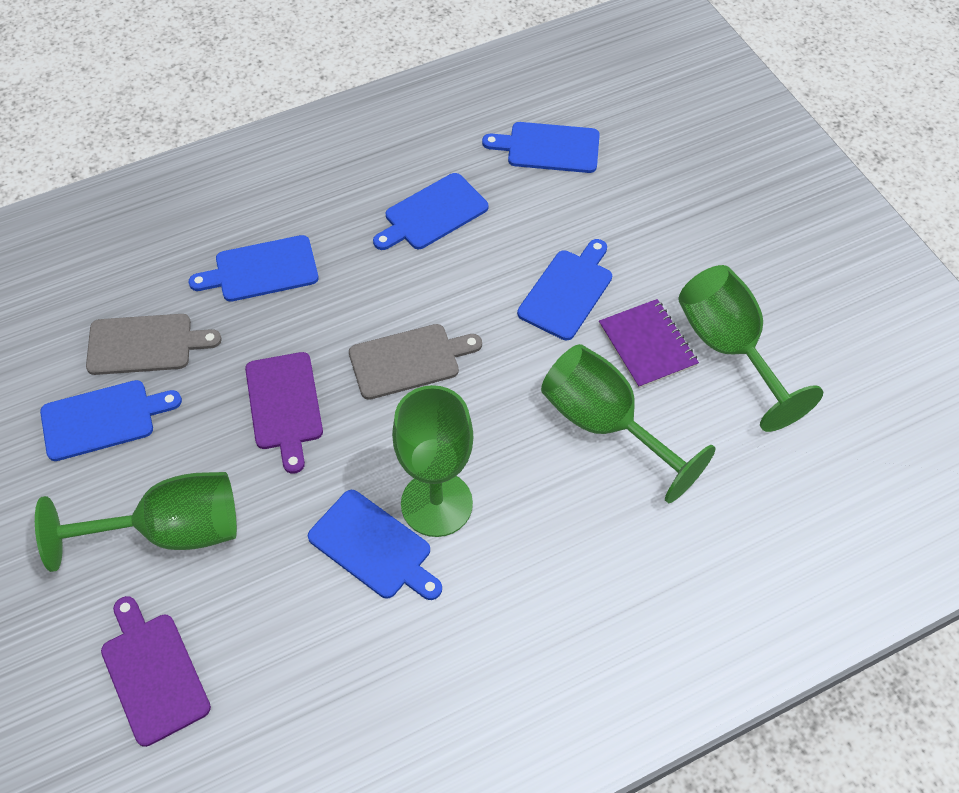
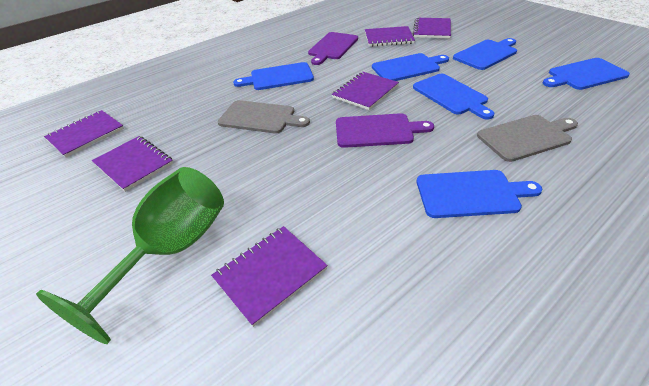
green goblet: [35,472,237,572] [392,385,473,537] [541,344,716,503] [678,265,823,432] = 4 -> [36,167,224,344] = 1
purple notebook: [599,299,699,389] = 1 -> [44,110,124,158] [92,136,173,192] [211,226,328,327] [332,72,399,110] [365,26,415,47] [413,18,451,38] = 6

